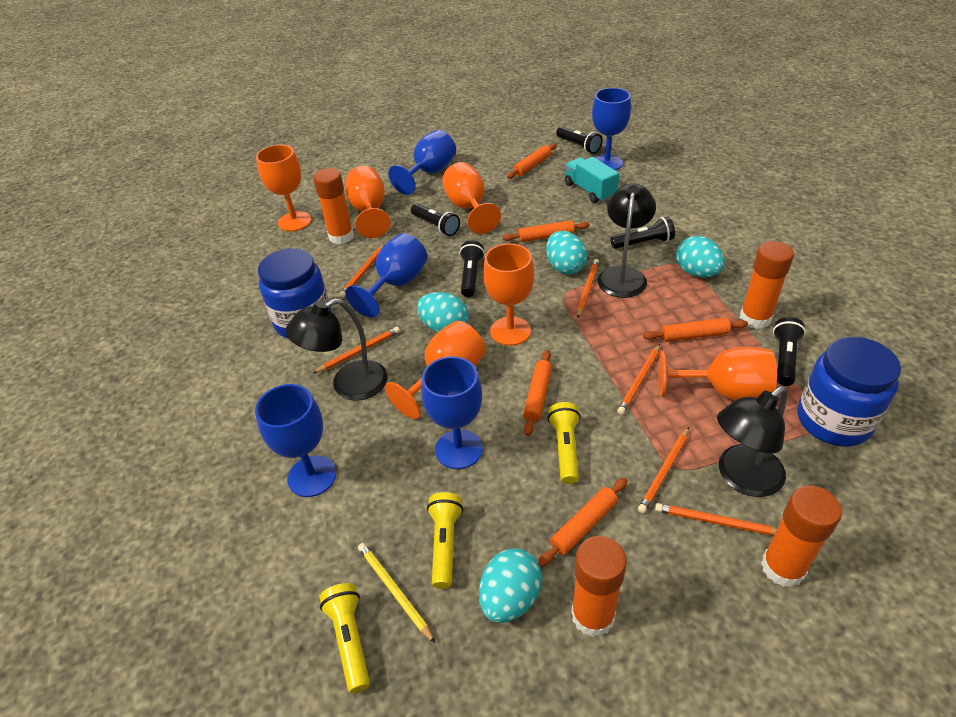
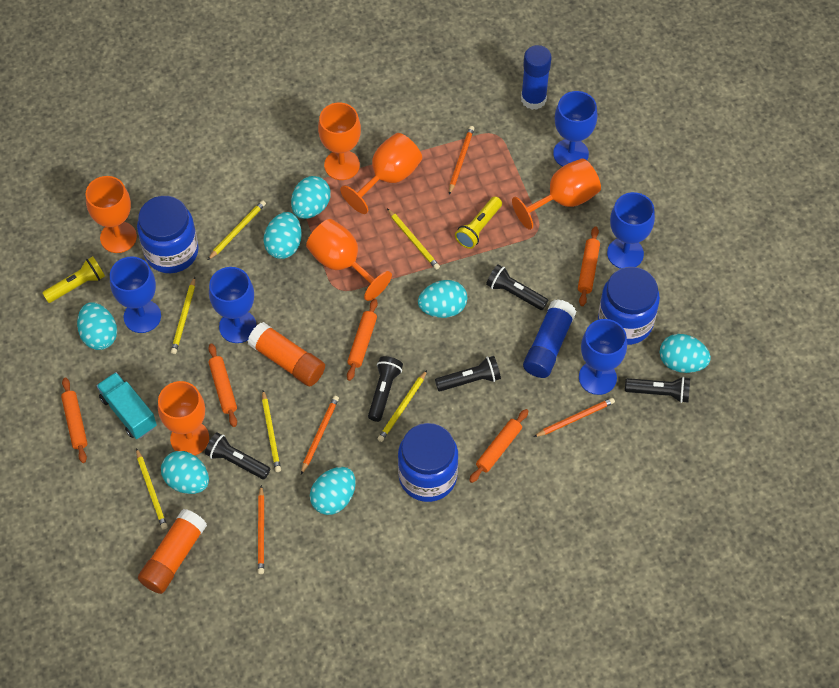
black lamp: [285,298,388,401] [598,183,656,298] [717,386,787,497] = 3 -> none = 0
blue glue stick: none = 0 -> [521,45,552,110] [523,299,577,378] = 2
blue jar: [258,248,332,338] [798,337,901,447] = 2 -> [137,196,199,273] [398,423,458,502] [598,267,660,345] = 3
orange glue stick: [313,168,354,244] [571,536,627,637] [740,241,794,329] [761,486,842,587] = 4 -> [138,509,207,594] [247,322,325,386] = 2
orange pencil: [313,327,400,373] [339,244,385,298] [577,259,599,318] [617,344,660,415] [638,427,689,513] [655,503,777,535] = 6 -> [258,485,264,574] [301,396,339,474] [449,126,474,195] [534,398,615,437] = 4
turquoise egg: [417,292,469,333] [479,548,542,623] [546,231,587,274] [676,236,725,277] = 4 -> [77,302,117,350] [161,451,209,494] [264,212,302,259] [291,176,330,219] [310,467,356,515] [418,280,467,318] [660,334,711,373] = 7
yellow flashlight: [319,583,370,693] [427,492,463,589] [547,402,581,484] = 3 -> [42,256,105,303] [455,196,502,249] = 2
yellow pencil: [358,543,435,643] = 1 -> [136,448,168,529] [171,277,195,354] [208,200,266,260] [262,390,281,472] [378,370,427,442] [387,208,440,270] = 6

